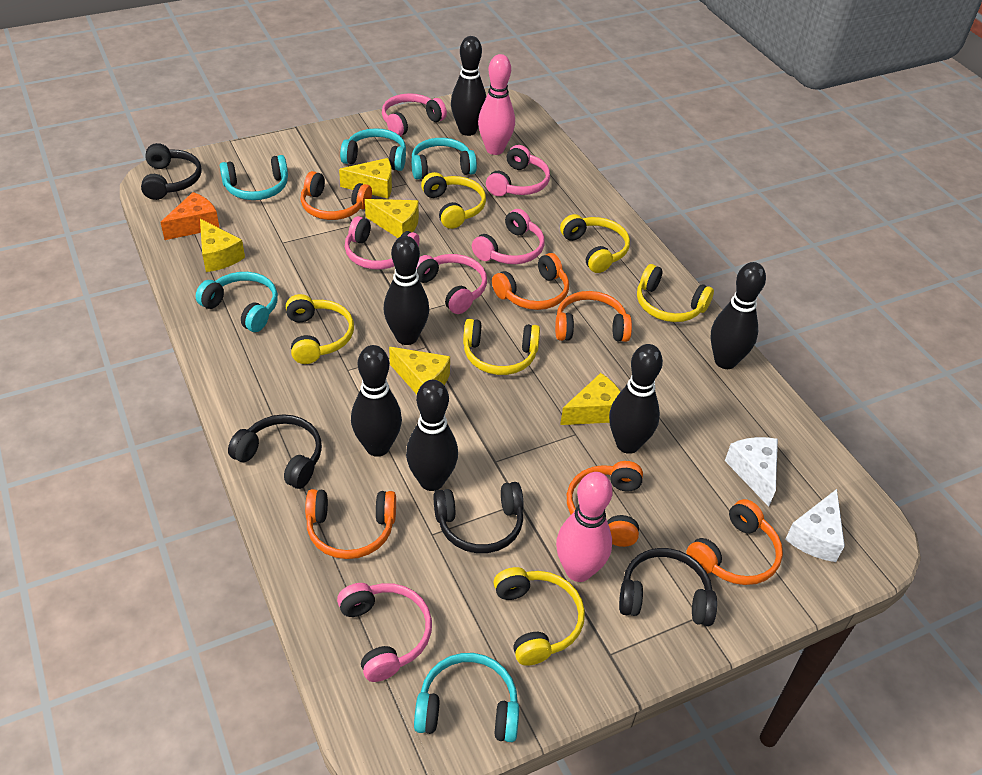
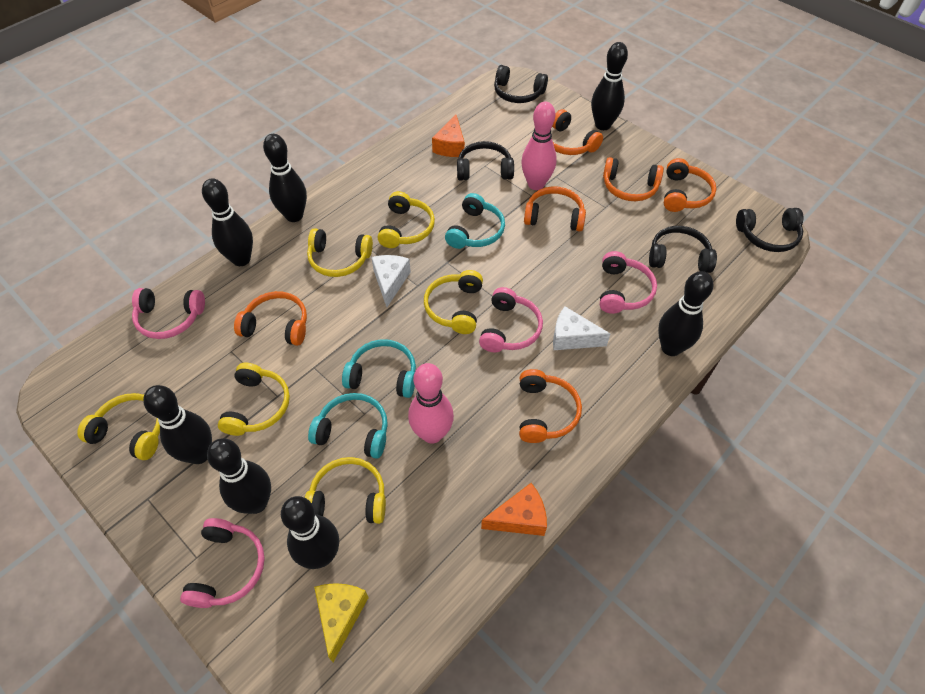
black bowling pin: [351,345,402,457] [384,236,429,345] [406,380,458,491] [451,36,487,136] [609,344,663,454] [711,262,766,369] = 6 -> [143,385,212,464] [202,179,253,266] [207,438,271,514] [263,134,307,222] [281,496,339,569] [591,42,628,130] [658,271,713,356] = 7
orange cheese: [160,192,220,240] = 1 -> [432,115,465,157] [481,483,547,536] = 2
pink headphones: [337,583,432,682] [345,216,419,270] [382,93,447,136] [416,254,487,314] [472,209,545,264] [486,145,550,196] = 6 -> [132,288,205,339] [180,518,265,608] [479,287,543,352] [600,251,657,314] = 4
turquoise headphones: [196,272,278,332] [220,155,288,200] [340,128,406,171] [411,138,477,179] [414,653,519,742] = 5 -> [308,393,388,459] [342,339,416,398] [445,193,505,249] = 3
yellow cheese: [200,219,245,272] [339,158,392,199] [365,199,419,238] [389,347,450,394] [560,373,621,425] = 5 -> [314,583,369,662] = 1

